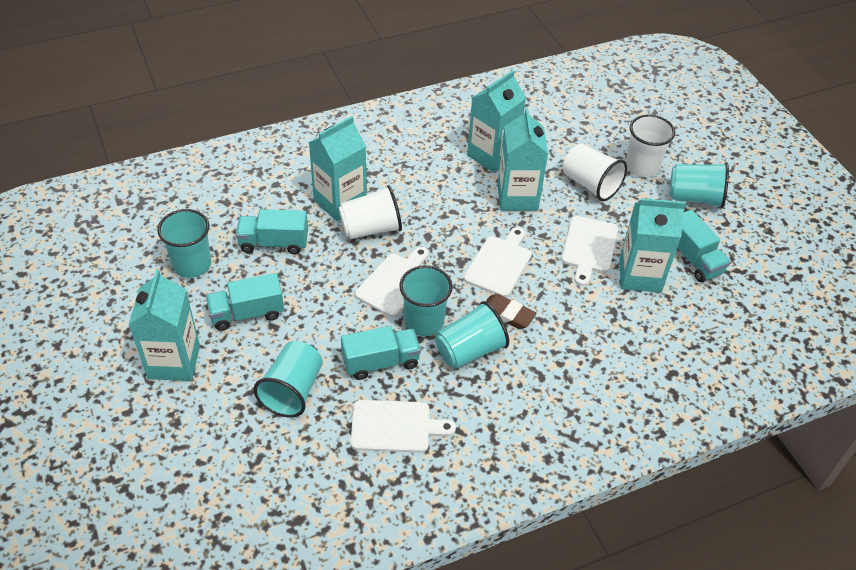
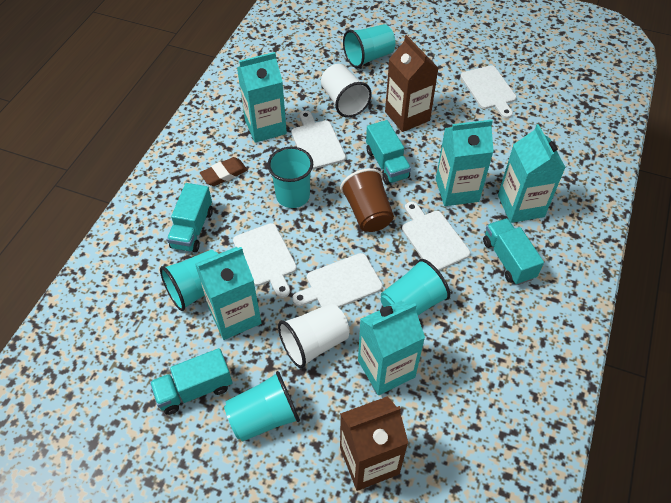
brown carton: none = 0 -> [340,396,408,491] [385,35,438,132] = 2
brown cup: none = 0 -> [340,168,394,232] = 1
white cup: [339,185,402,240] [563,144,627,201] [626,114,675,177] = 3 -> [278,303,349,368] [321,64,372,117] = 2
white cutting board: [350,400,456,453] [355,247,428,317] [464,227,532,297] [562,216,618,286] = 4 -> [233,223,297,298] [291,111,346,170] [292,253,383,308] [402,202,470,271] [460,65,516,119] = 5

